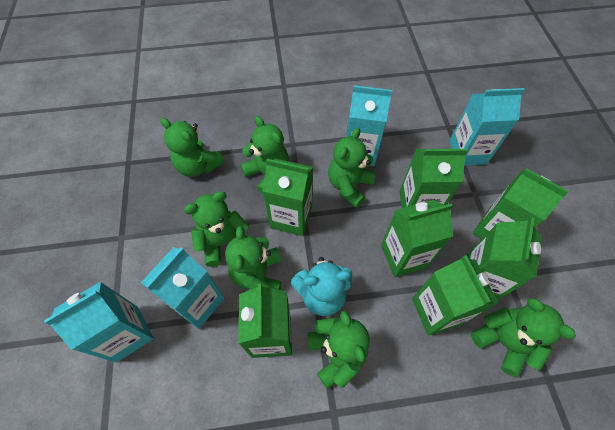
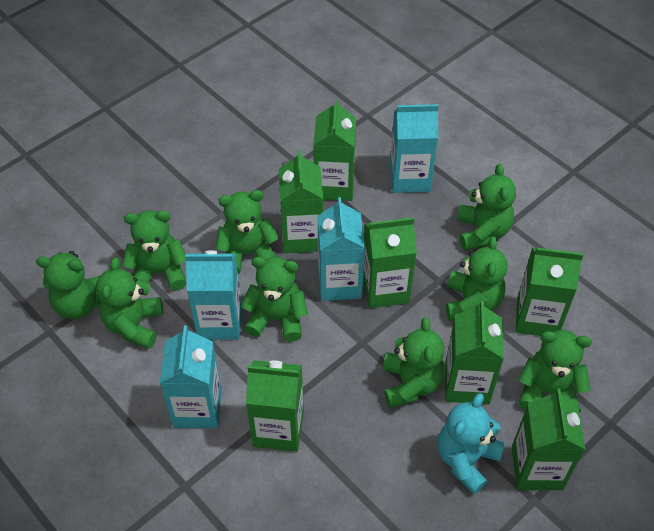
green teddy bear: [160,118,225,177] [184,191,249,267] [225,226,282,290] [240,116,289,195] [308,311,370,389] [328,128,376,208] [471,298,576,378] = 7 -> [36,251,101,319] [96,257,163,349] [122,210,187,291] [216,190,279,274] [241,257,308,342] [383,317,444,408] [446,236,508,320] [457,164,516,250] [518,330,592,413] = 9

